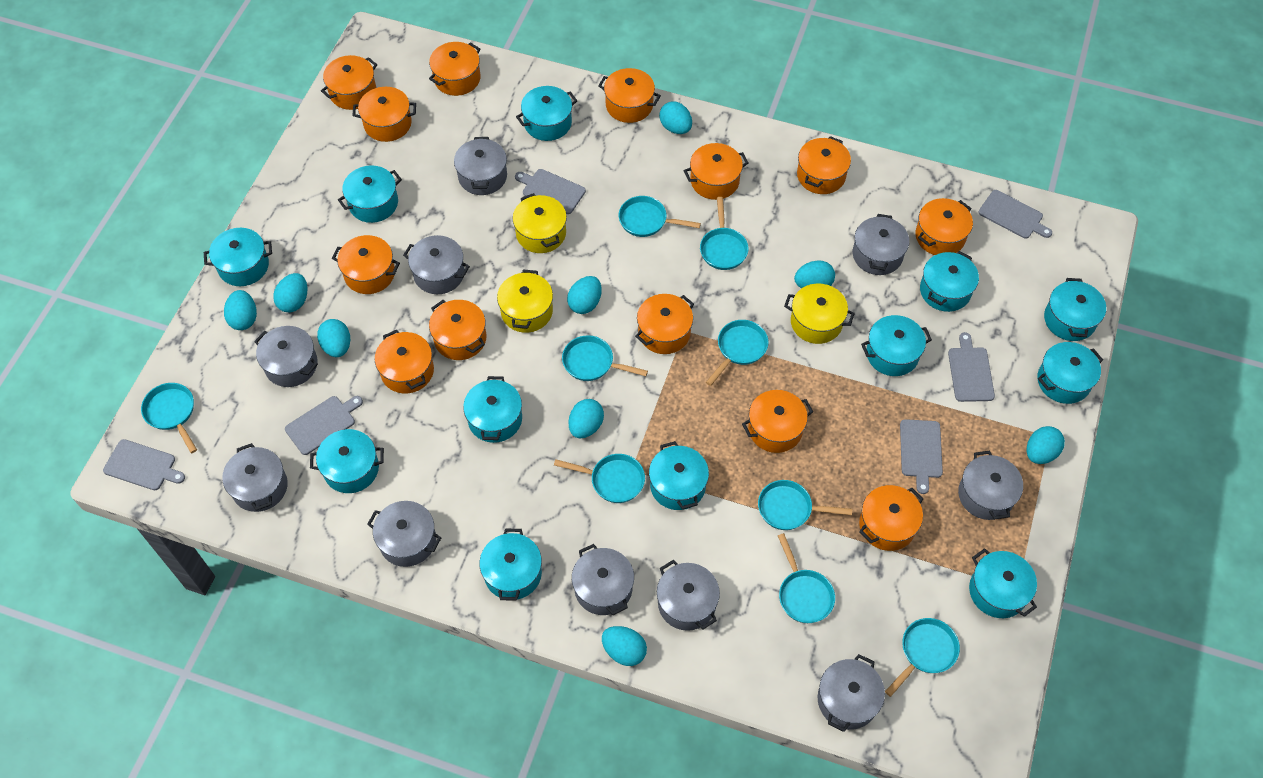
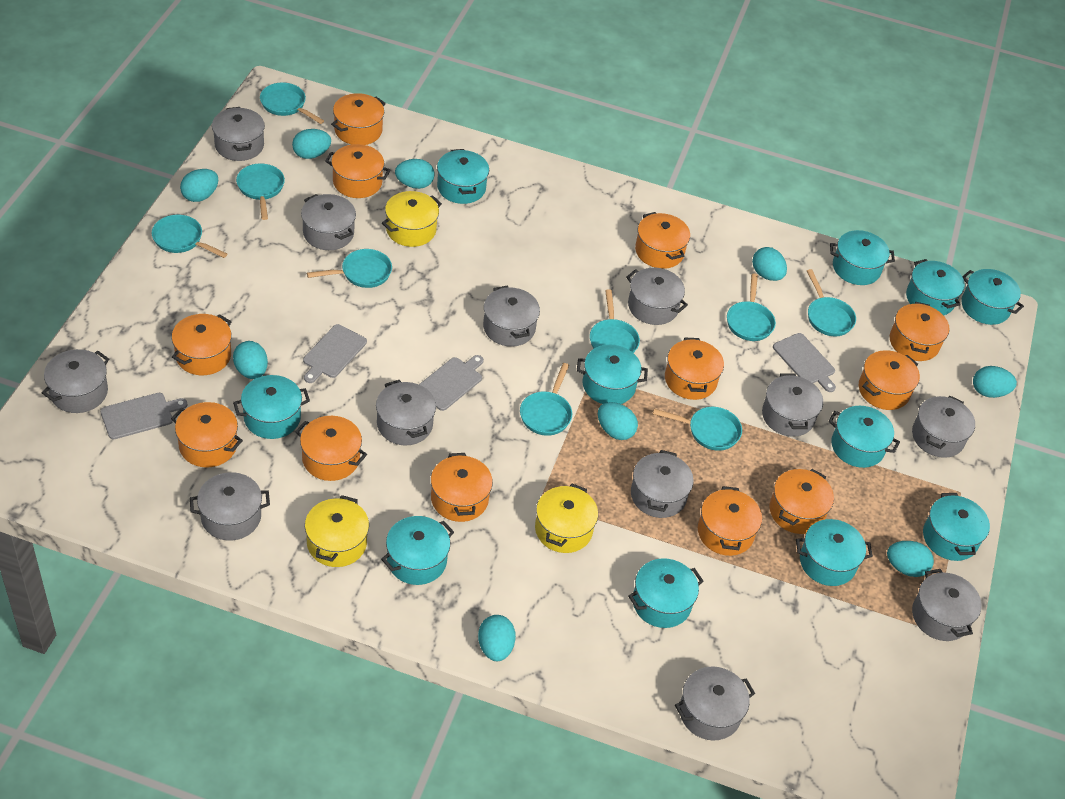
grey cutting board: [103,439,185,490] [285,396,363,455] [515,169,586,214] [900,419,943,494] [948,332,995,402] [978,190,1052,239] = 6 -> [100,393,187,439] [303,324,367,383] [419,355,484,411] [773,333,836,392] = 4
grey pot: [222,443,288,512] [254,326,318,387] [367,501,441,567] [403,235,470,294] [454,137,507,195] [572,544,634,615] [657,560,720,631] [818,654,885,732] [853,214,909,275] [958,451,1023,520] = 10 -> [42,349,109,413] [190,472,270,541] [212,107,265,161] [301,194,356,250] [376,380,436,445] [483,285,540,347] [626,267,688,325] [631,450,694,518] [675,667,755,740] [762,373,823,437] [912,396,975,458] [912,569,982,641] = 12
orange pot: [321,55,377,110] [332,235,400,294] [352,87,416,142] [375,330,434,394] [429,42,481,96] [429,300,487,360] [598,68,661,123] [635,294,694,354] [684,143,748,200] [742,390,813,453] [797,136,851,194] [859,485,923,551] [915,198,973,255] = 13 -> [171,402,243,467] [172,314,232,375] [295,416,367,481] [325,144,391,198] [331,93,386,145] [431,453,493,522] [635,212,690,269] [665,338,724,400] [698,486,762,556] [770,469,834,534] [859,350,920,410] [890,302,949,361] = 12
turquoise pot: [204,228,272,286] [310,429,384,493] [338,165,402,223] [463,376,522,443] [479,529,542,601] [516,86,577,141] [649,441,709,510] [861,315,932,376] [920,251,979,312] [969,548,1037,618] [1037,342,1103,404] [1044,278,1106,341] = 12 -> [233,375,310,439] [381,516,454,585] [437,149,489,204] [577,345,648,404] [628,558,703,628] [796,519,873,586] [828,406,900,468] [830,230,895,285] [906,259,965,315] [923,493,990,561] [961,269,1024,325] = 11

